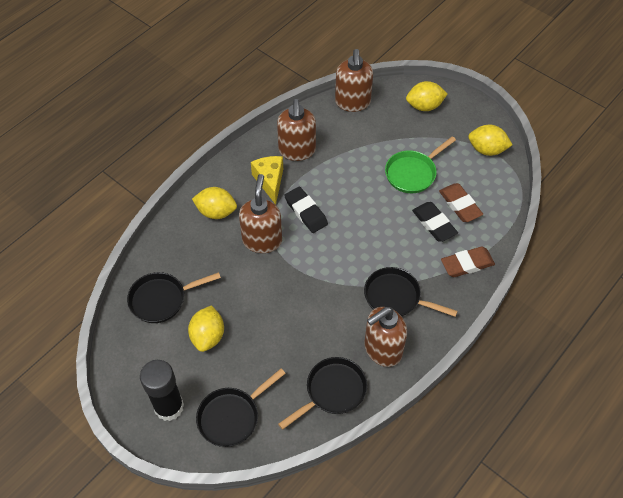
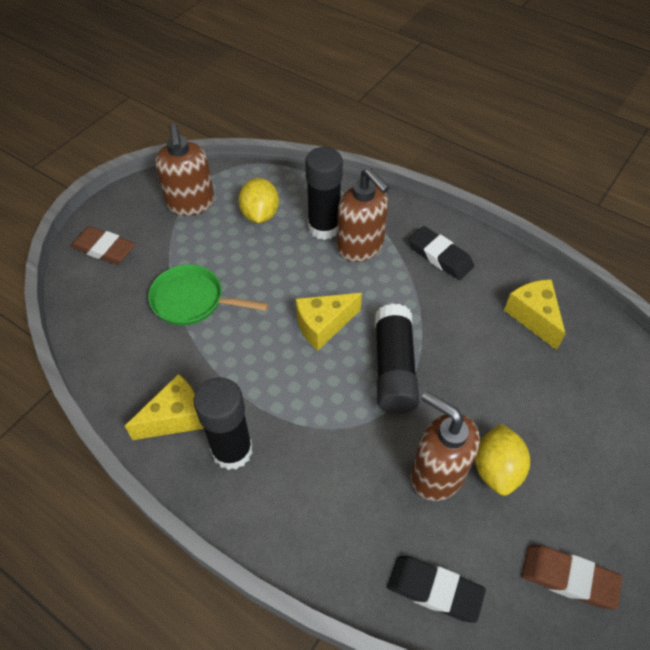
black glue stick: [140,360,184,421] = 1 -> [194,377,253,470] [305,147,343,240] [375,304,419,414] = 3
black pan: [127,272,221,323] [196,369,286,447] [278,357,367,430] [364,267,458,317] = 4 -> none = 0
brown soap dispenser: [239,174,282,253] [277,99,316,161] [335,49,373,112] [364,307,407,367] = 4 -> [155,124,214,216] [337,168,390,262] [411,391,480,501] = 3
yellow cheese: [251,156,283,205] = 1 -> [125,374,204,440] [296,293,362,351] [504,279,566,350] = 3
yellow lemon: [188,305,224,352] [192,187,237,219] [406,81,448,111] [468,125,512,156] = 4 -> [238,178,279,223] [475,424,530,496] = 2

